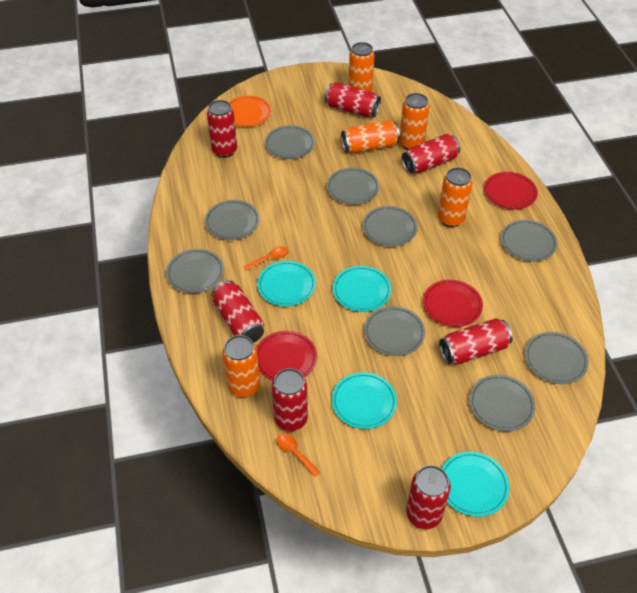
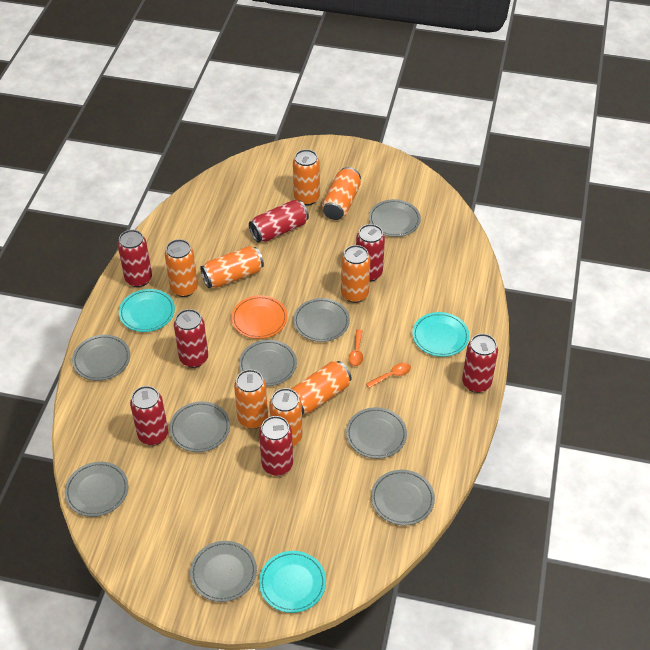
orange can: [222,335,260,398] [341,120,400,153] [348,42,375,92] [400,93,429,150] [438,167,473,227] = 5 -> [165,239,198,297] [200,246,264,288] [234,370,268,429] [269,388,302,446] [291,361,352,415] [293,149,320,206] [322,167,361,220] [341,245,370,303] = 8
red plate: [257,331,317,381] [423,280,483,327] [484,172,538,209] = 3 -> none = 0
turquoise plate: [257,261,316,306] [332,372,397,429] [333,266,391,312] [441,452,509,517] = 4 -> [119,289,175,332] [259,551,326,613] [412,312,469,357] = 3

